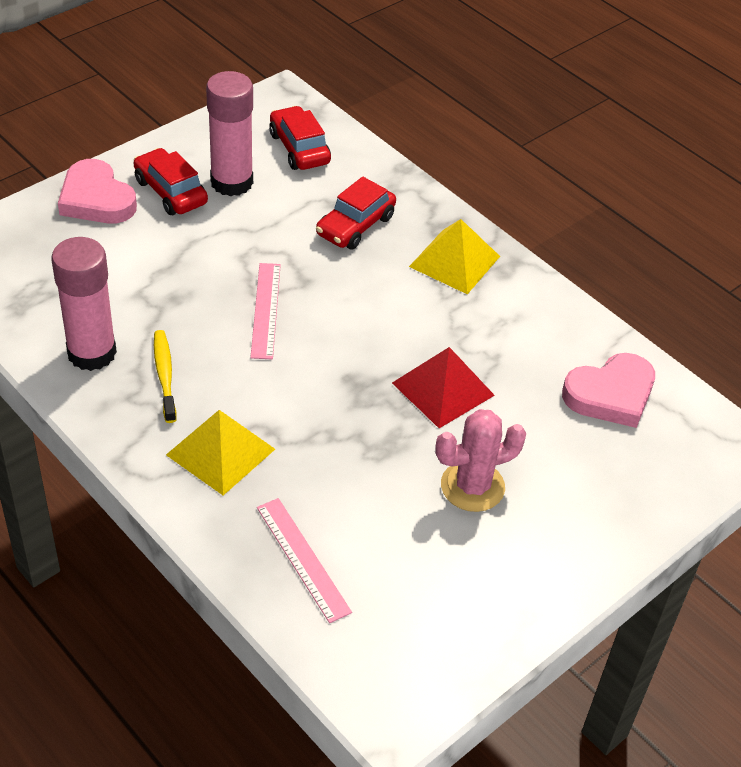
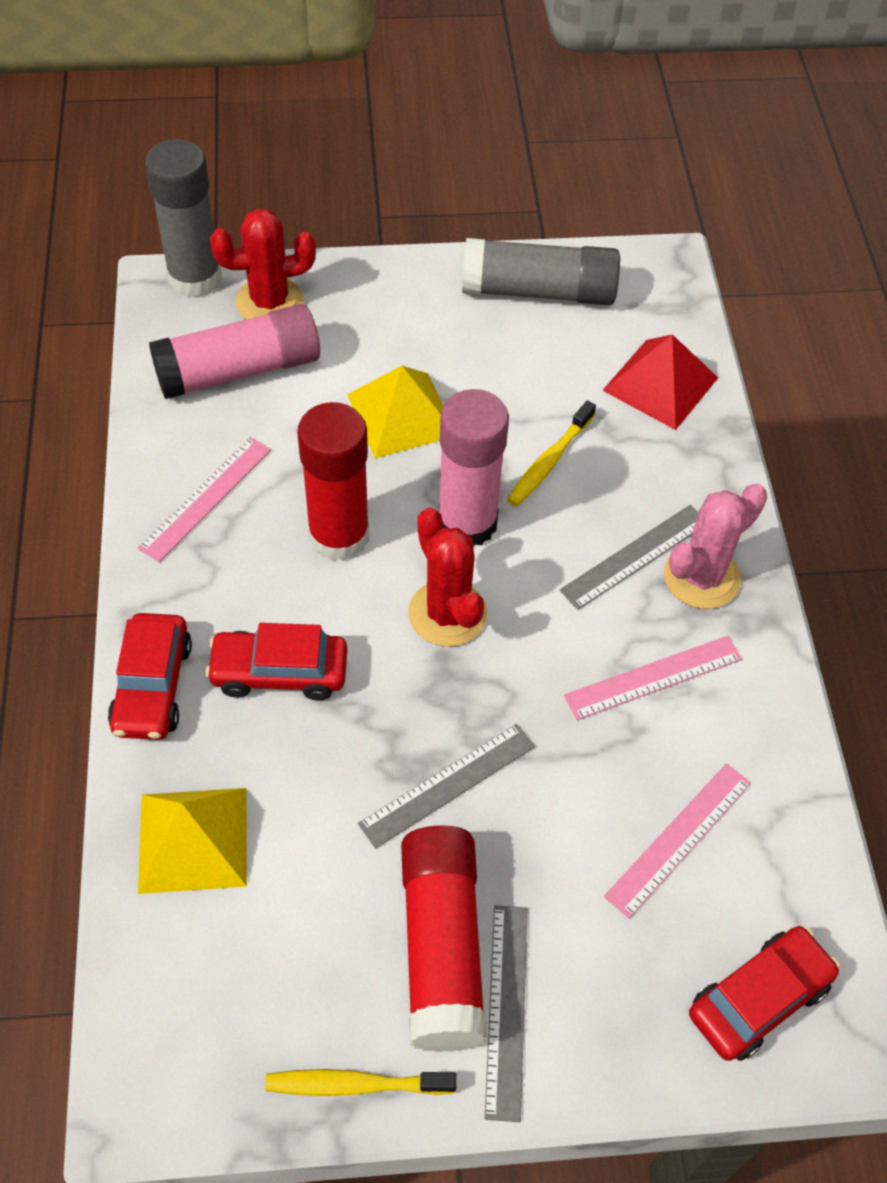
grey glue stick: none = 0 -> [145,139,222,298] [462,238,620,305] = 2
grey ruler: none = 0 -> [358,724,535,849] [485,905,527,1122] [560,505,698,610] = 3
pink heart: [58,159,137,224] [562,353,655,428] = 2 -> none = 0
pink ruler: [250,263,281,359] [257,498,352,623] = 2 -> [138,437,271,562] [564,636,742,720] [604,763,751,918] = 3
red cactus: none = 0 -> [210,208,316,319] [408,508,487,647] = 2
red glue stick: none = 0 -> [297,402,369,561] [401,825,487,1052] = 2
yellow toothbrush: [154,330,176,423] = 1 -> [265,1069,457,1096] [507,400,596,506] = 2

